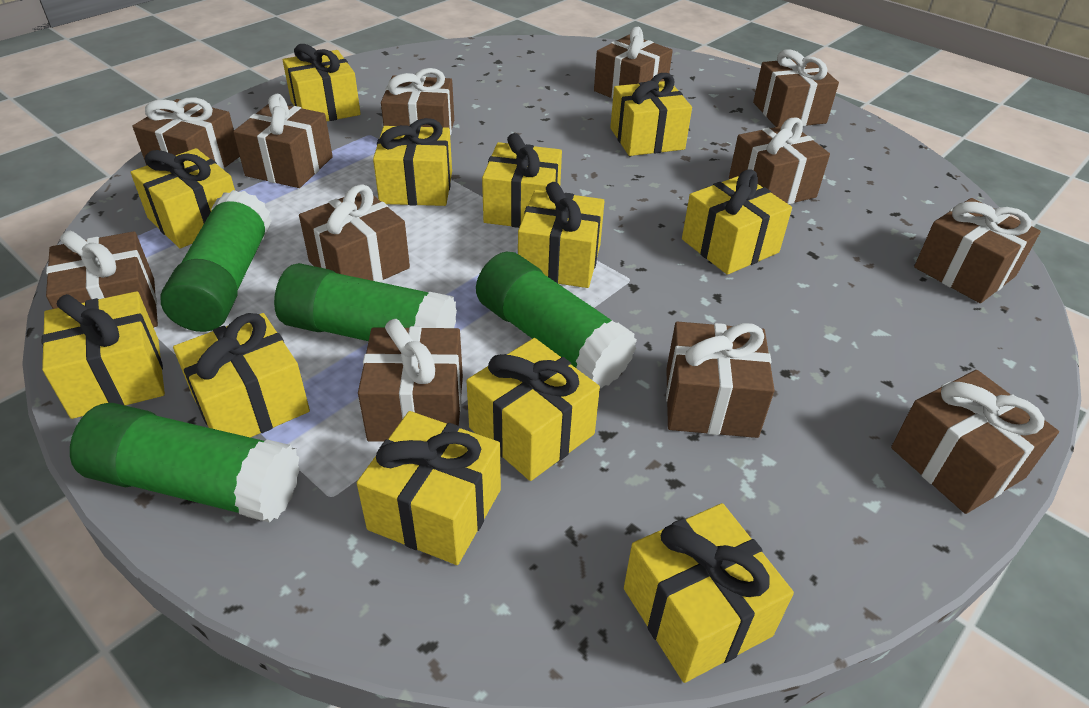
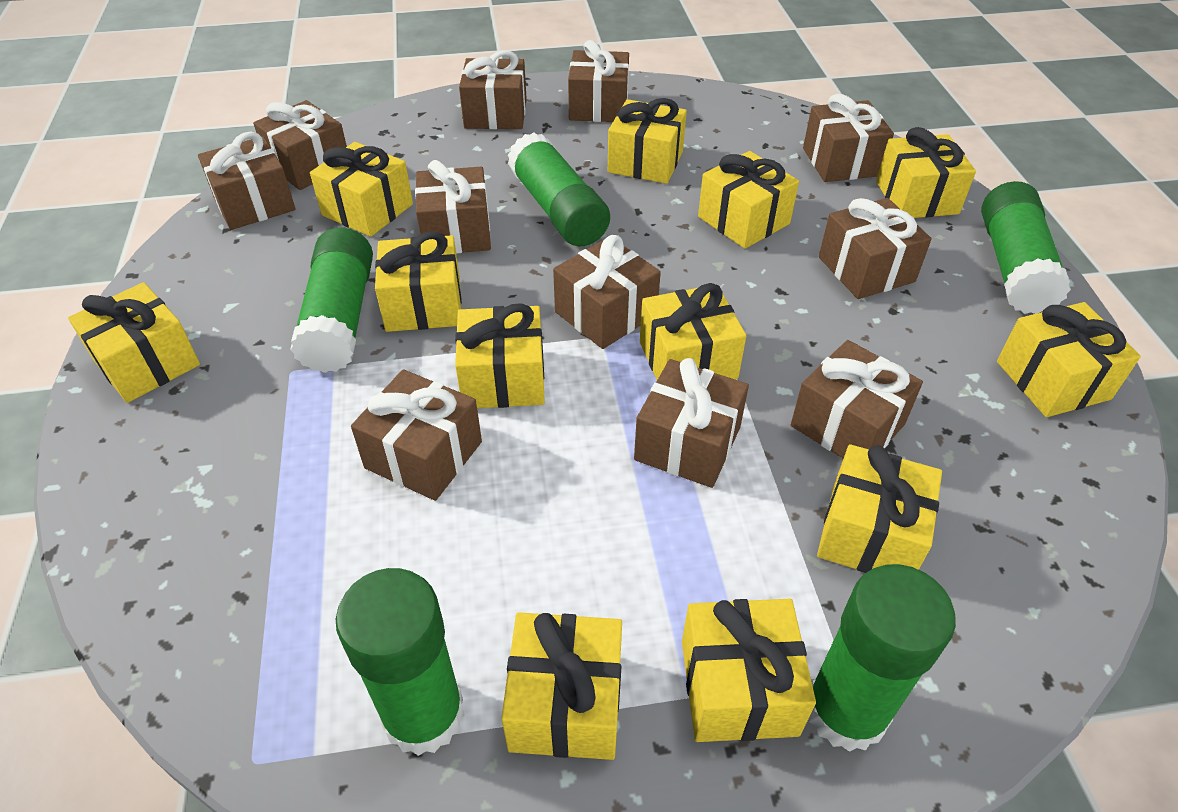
brown gift: [46,231,158,328] [132,97,240,169] [233,94,333,188] [299,184,410,282] [358,319,463,442] [381,68,454,136] [594,27,673,99] [666,322,775,438] [729,117,830,204] [753,49,839,127] [891,370,1059,514] [914,198,1041,303] = 12 -> [198,131,296,230] [253,100,347,190] [351,369,482,501] [415,160,491,254] [459,50,527,129] [553,235,661,349] [568,40,629,122] [634,358,749,488] [791,340,923,458] [803,94,894,182] [819,198,932,299] = 11
green glue stick: [70,403,300,523] [160,190,272,332] [274,263,457,341] [476,252,637,388] = 4 -> [290,228,373,373] [336,568,464,756] [508,132,610,247] [809,564,956,752] [981,181,1071,314] = 5

